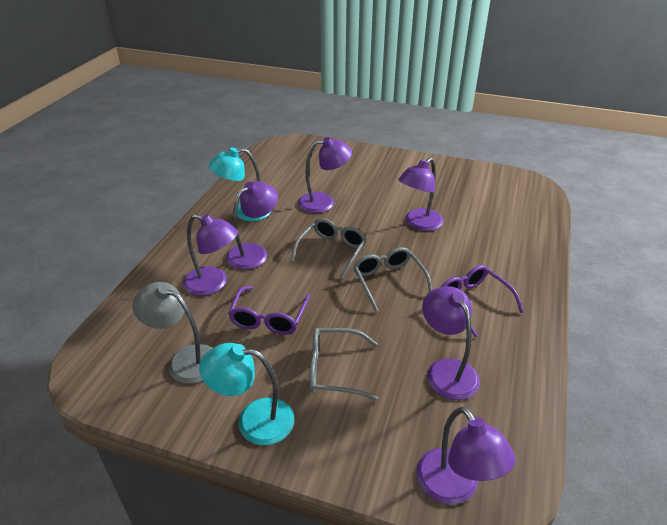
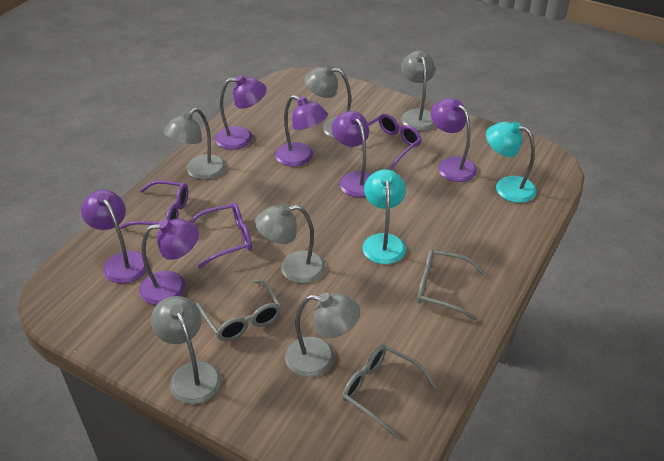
grey lamp: [132,282,213,384] = 1 -> [151,296,221,404] [164,108,226,180] [255,203,325,283] [285,293,360,377] [304,65,351,139] [401,51,435,131] = 6
purple glasses: [228,286,310,335] [440,265,524,337] = 2 -> [120,180,188,229] [190,203,252,268] [349,114,422,170] = 3

